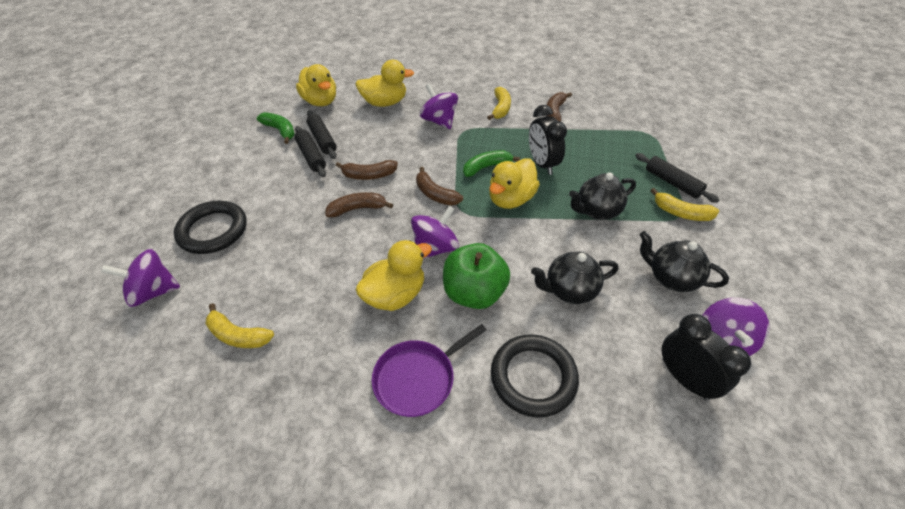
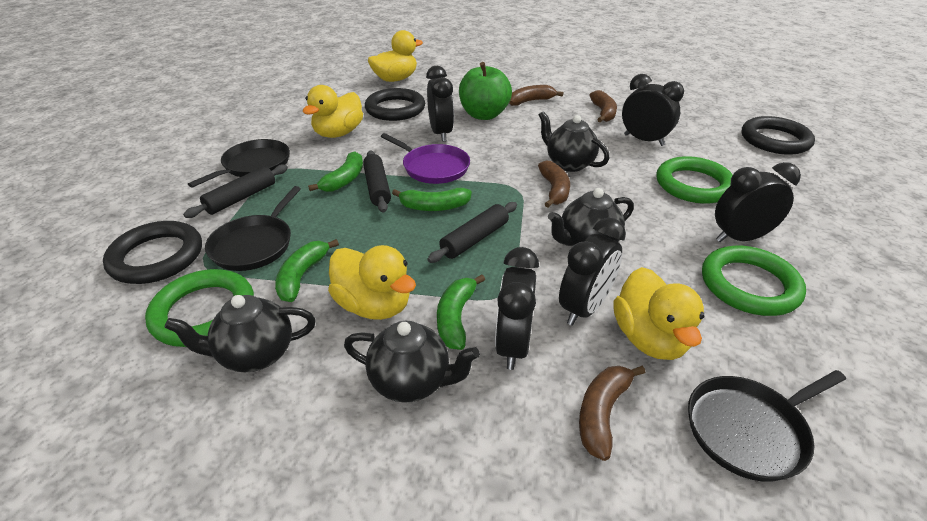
black clock: [529,105,567,175] [662,314,751,401] = 2 -> [426,66,454,142] [495,247,539,370] [559,217,626,326] [622,74,684,146] [715,162,801,242] = 5
black pan: none = 0 -> [188,139,290,188] [205,186,301,271] [688,370,846,482] = 3
black ring: [174,201,247,254] [491,334,579,417] = 2 -> [103,221,202,284] [365,88,425,121] [742,116,815,154] = 3
black teapot: [531,251,618,304] [569,173,636,220] [640,231,729,292] = 3 -> [165,295,316,372] [344,321,480,403] [539,111,609,172] [548,188,634,246] = 4
green banana: [257,112,295,144] [463,150,520,177] = 2 -> [275,239,339,302] [308,151,363,192] [392,188,472,211] [437,274,485,350] = 4
green ring: none = 0 -> [145,269,254,347] [656,156,733,204] [702,246,806,316] = 3
purple spinning top: [101,249,180,307] [411,206,459,259] [420,83,458,129] [702,297,769,356] = 4 -> none = 0
yellow banana: [206,303,274,348] [487,87,511,120] [650,188,719,221] = 3 -> none = 0

